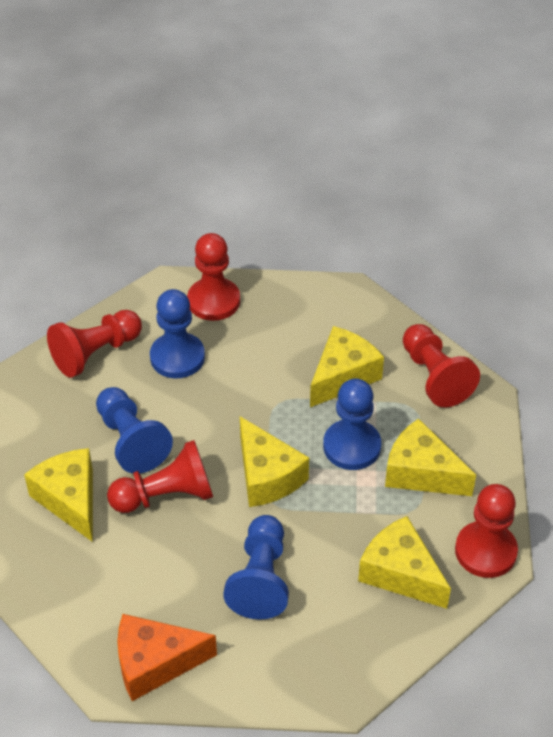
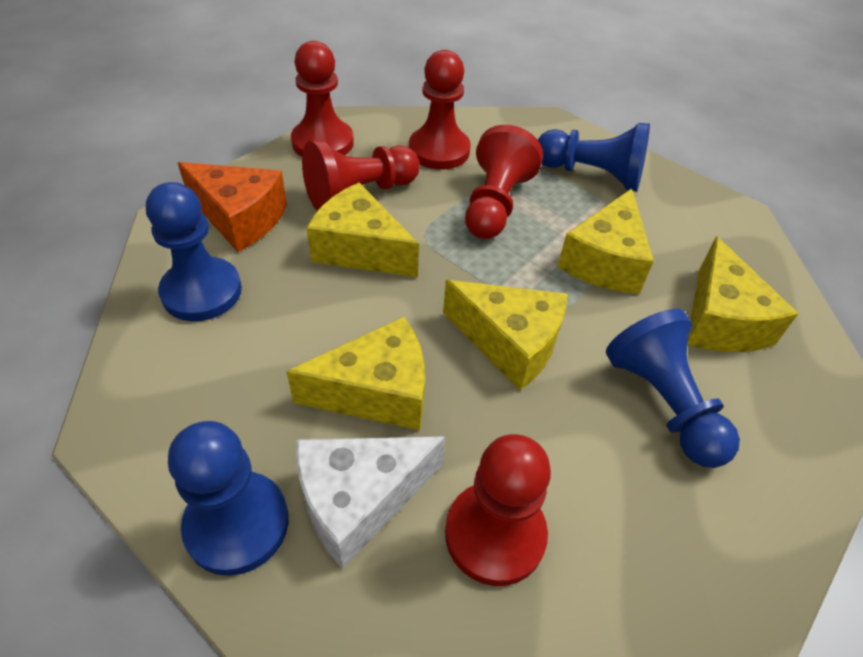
white cheese: none = 0 -> [296,436,446,569] = 1

